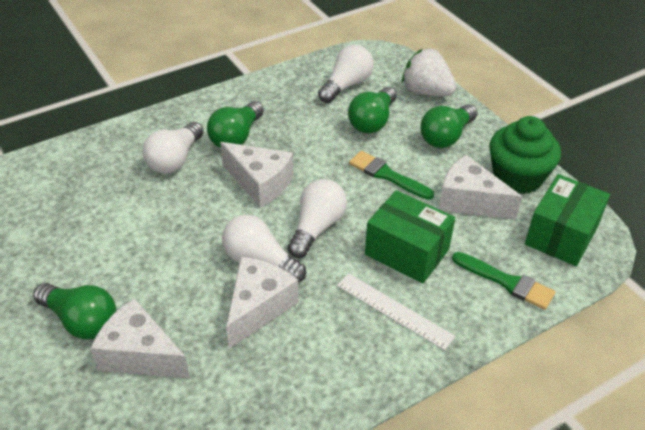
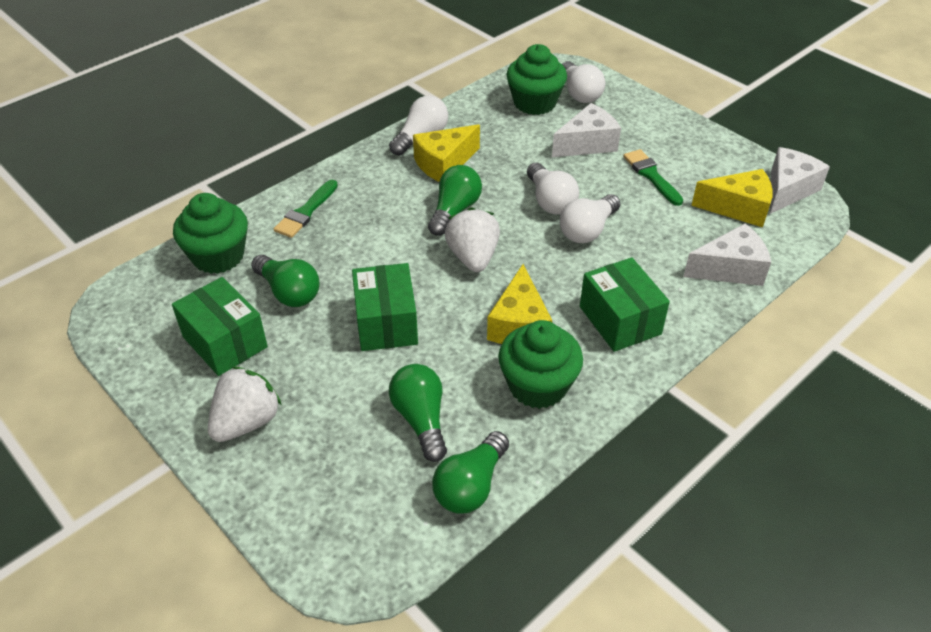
green box: [365,190,455,283] [525,174,610,266] = 2 -> [172,277,268,376] [352,263,418,351] [580,258,670,352] = 3
green cupcake: [489,116,561,194] = 1 -> [173,193,248,274] [498,320,583,409] [506,44,567,115] = 3
white cheese: [90,298,190,379] [220,142,293,208] [226,257,299,349] [439,155,522,220] = 4 -> [552,103,621,157] [683,223,771,286] [770,147,830,214] = 3
white ruler: [337,273,456,350] = 1 -> none = 0
white strawberry: [402,48,457,96] = 1 -> [208,366,282,442] [444,207,500,272] = 2
yellow cheese: none = 0 -> [413,124,480,182] [487,264,552,344] [691,169,773,227] = 3

